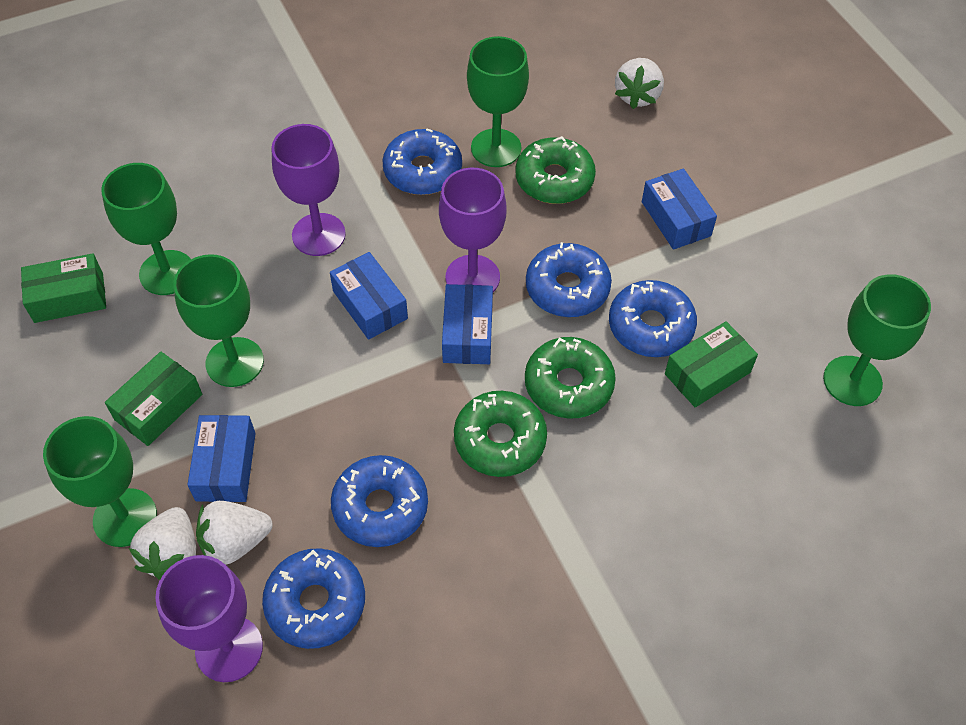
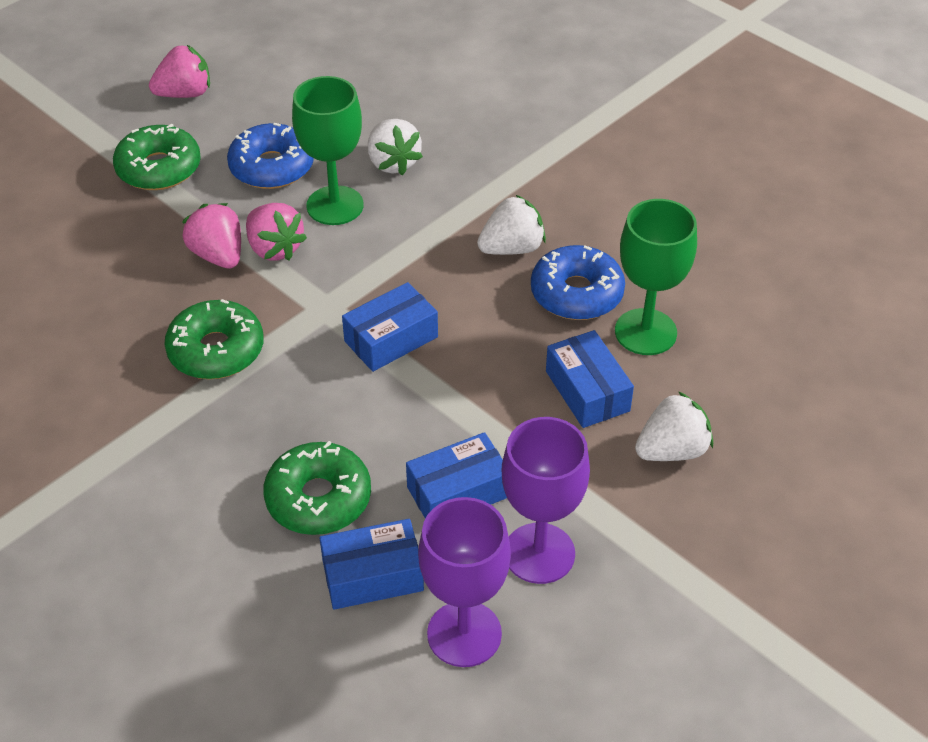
blue donut: [262,548,365,649] [331,455,428,547] [382,128,462,195] [526,242,612,317] [609,280,697,357] = 5 -> [227,123,314,189] [531,245,625,320] = 2
green box: [21,253,106,323] [105,352,202,446] [665,321,758,407] = 3 -> none = 0
green goblet: [43,416,157,547] [101,163,191,295] [173,254,264,387] [467,36,529,167] [823,274,931,406] = 5 -> [292,76,364,225] [615,199,697,355] = 2
pink strawberry: none = 0 -> [149,44,210,98] [182,203,241,269] [246,203,307,261] = 3
purple goblet: [155,555,263,682] [271,124,346,256] [439,168,506,292] = 3 -> [418,497,511,667] [502,417,590,584] = 2

